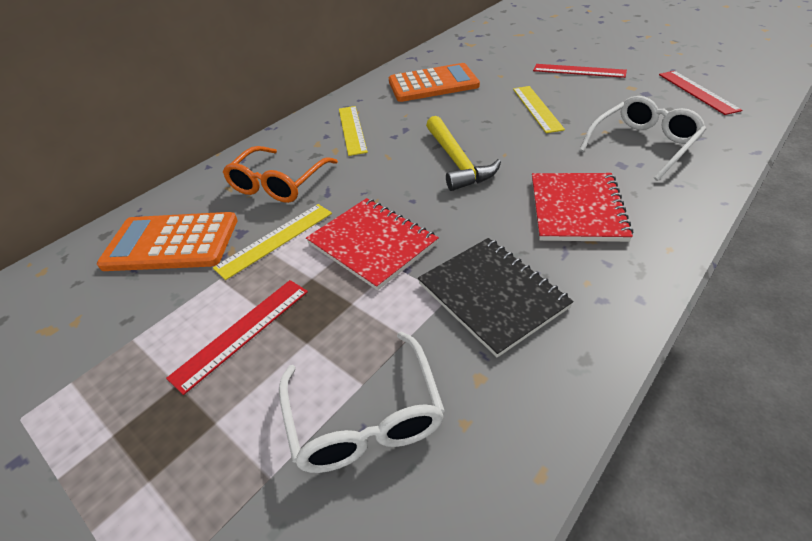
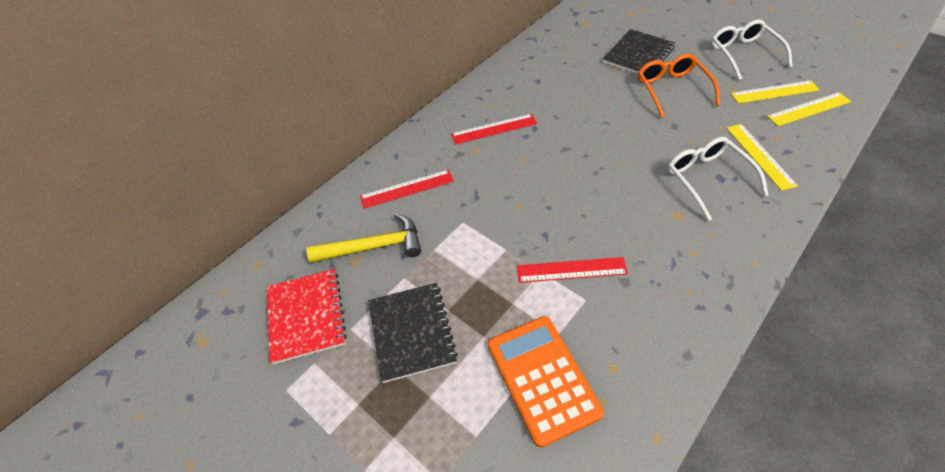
black notebook: [418,238,574,358] = 1 -> [368,283,458,383] [603,29,675,74] = 2
orange calculator: [97,212,237,271] [389,63,480,102] = 2 -> [488,316,604,448] = 1
red notebook: [306,198,439,290] [532,173,633,242] = 2 -> [267,269,347,364] = 1

